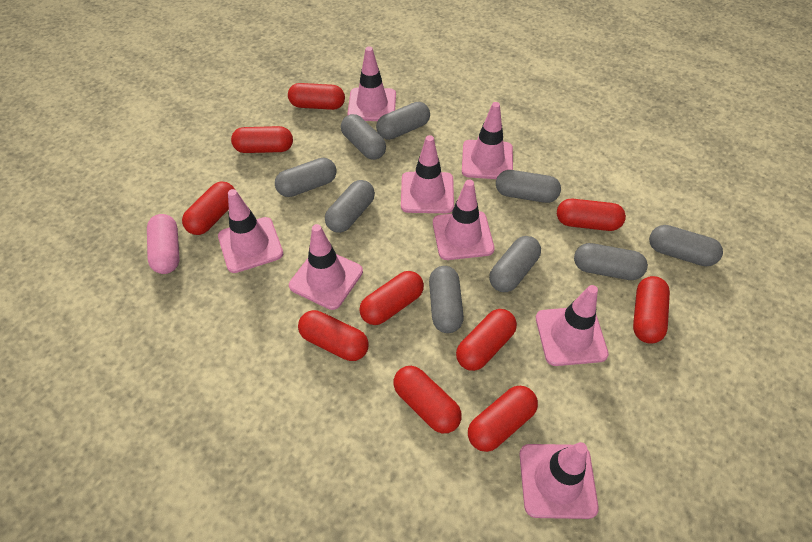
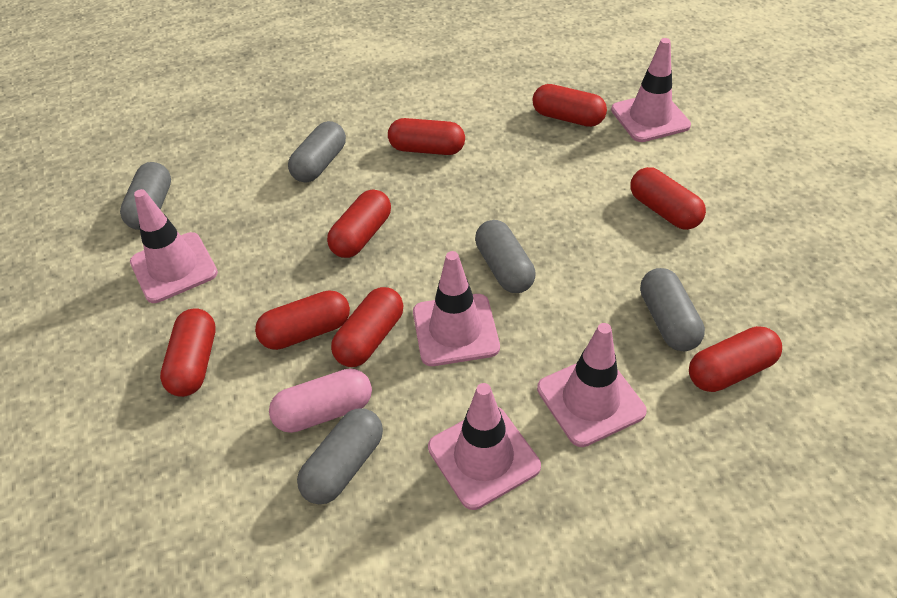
grey capsule: [275,158,336,197] [325,180,375,233] [341,114,386,160] [376,102,430,140] [429,266,464,333] [489,236,541,292] [496,170,561,203] [574,243,648,280] [649,225,723,267] = 9 -> [120,162,171,230] [288,121,346,183] [297,408,383,504] [475,220,535,293] [640,268,705,351] = 5
pink traffic cone: [218,189,283,273] [289,224,363,310] [348,46,396,121] [401,135,454,213] [433,180,494,260] [462,102,513,179] [520,442,599,519] [536,285,609,366] = 8 -> [130,189,218,303] [413,251,500,366] [428,383,541,510] [537,323,647,447] [611,38,691,142] = 5
red capsule: [182,182,235,235] [231,126,293,153] [288,83,345,110] [298,310,369,361] [359,271,424,325] [393,366,462,433] [456,309,517,371] [468,386,538,452] [557,199,626,231] [633,276,670,344] = 10 -> [160,308,216,397] [255,290,350,350] [327,189,391,258] [331,287,403,367] [388,118,465,155] [533,84,607,127] [630,167,706,230] [689,326,782,392] = 8

